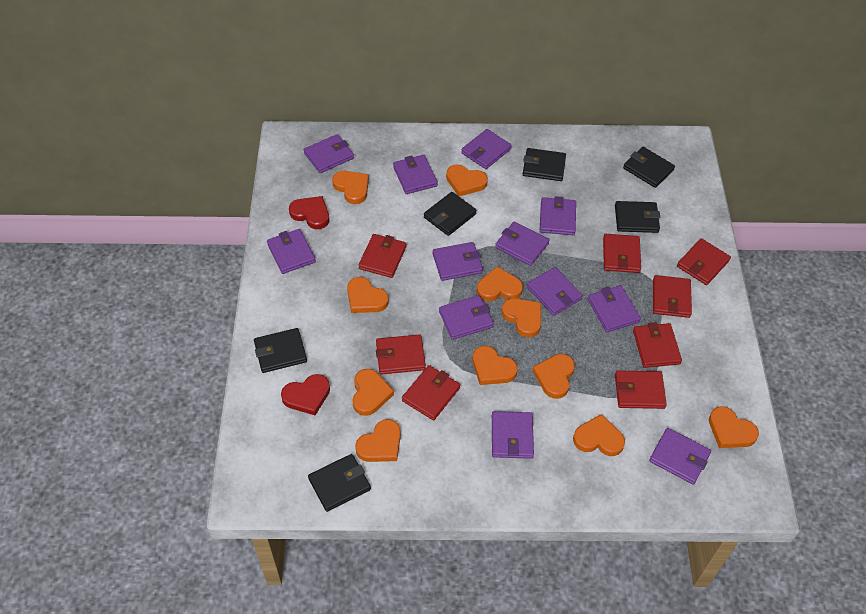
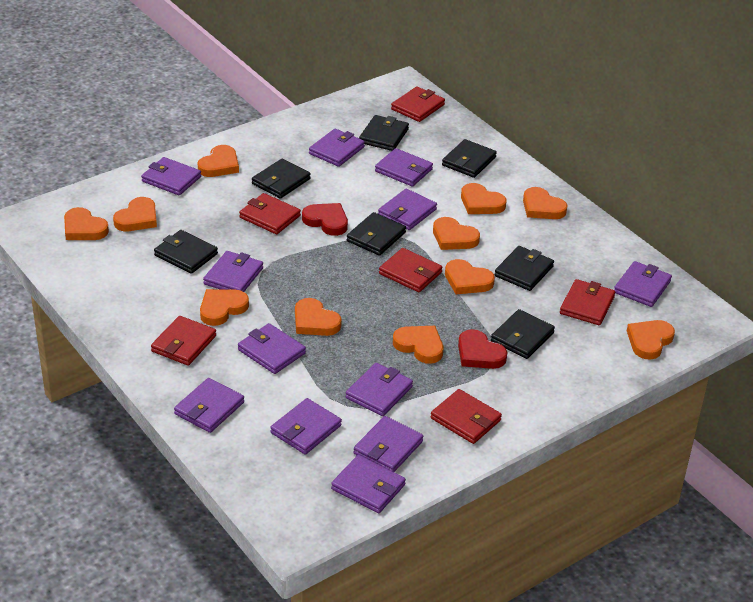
black wallet: [254,328,307,373] [308,454,371,512] [424,192,477,236] [523,148,566,181] [615,201,660,233] [623,147,675,188] = 6 -> [154,230,218,274] [252,159,311,199] [347,212,406,256] [359,115,409,151] [442,139,497,178] [491,309,555,359] [494,246,554,291] = 7
red wallet: [358,234,406,278] [376,334,426,374] [402,365,460,421] [603,234,641,273] [615,370,667,409] [633,322,682,368] [653,275,692,318] [677,238,731,285] = 8 -> [151,316,216,366] [239,193,301,234] [379,248,443,292] [391,86,445,122] [431,389,502,444] [560,279,615,325] = 6

